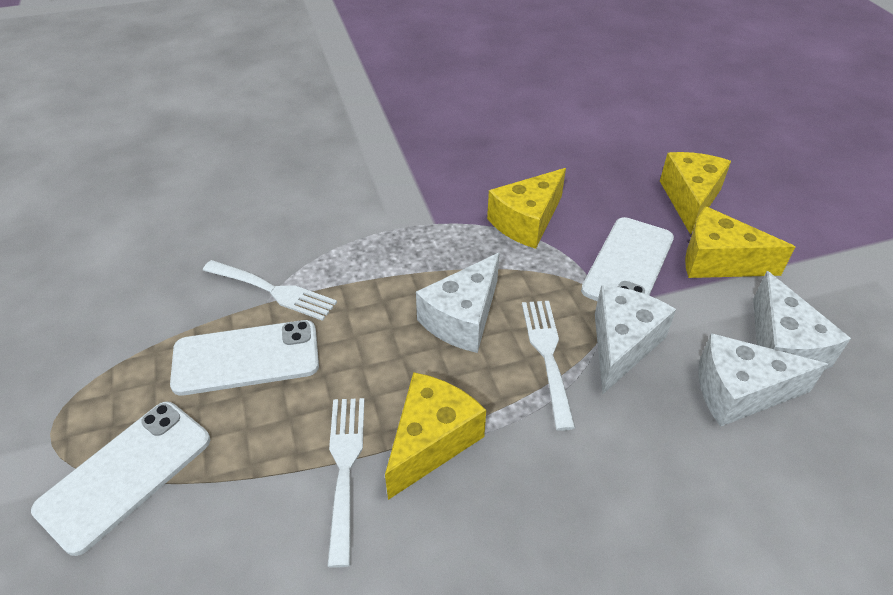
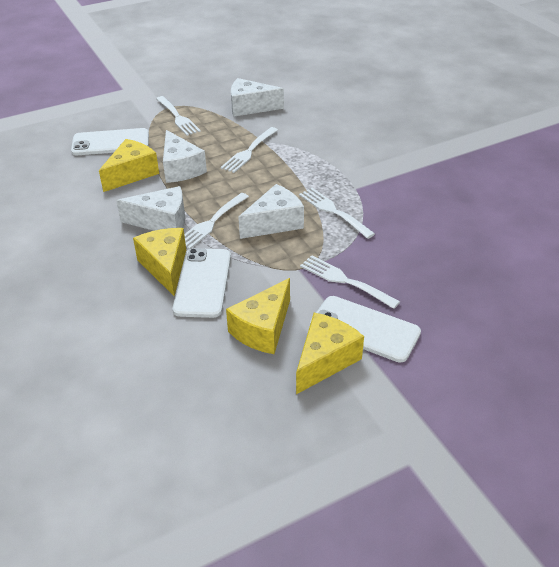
white fork: [203,260,337,321] [327,398,364,568] [522,301,575,431] = 3 -> [156,96,201,136] [184,193,249,249] [220,127,278,173] [299,188,375,239] [300,255,400,309] = 5

